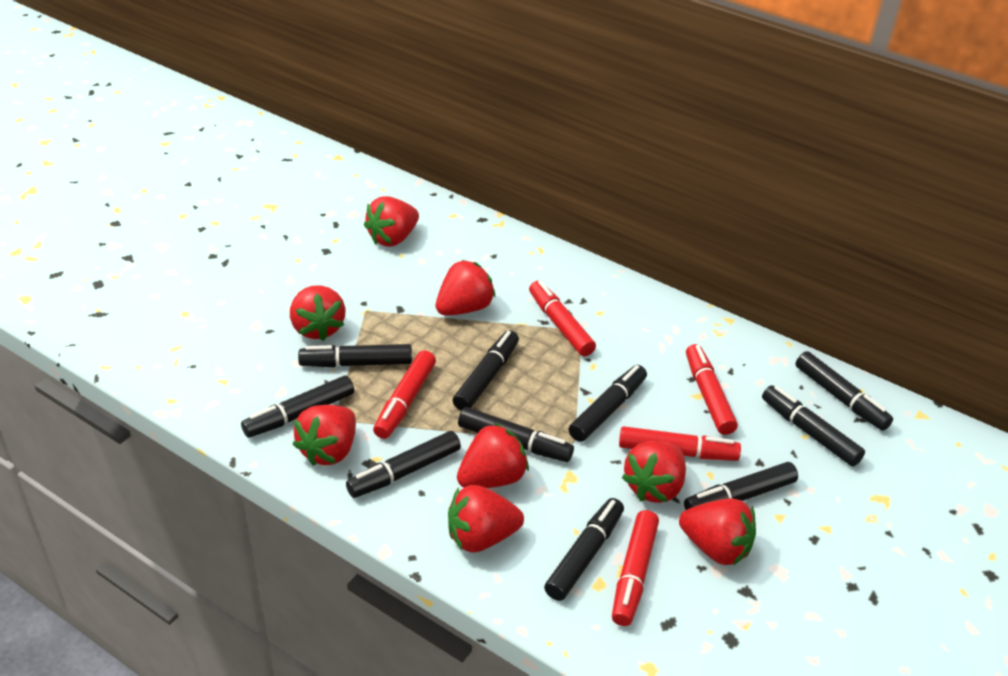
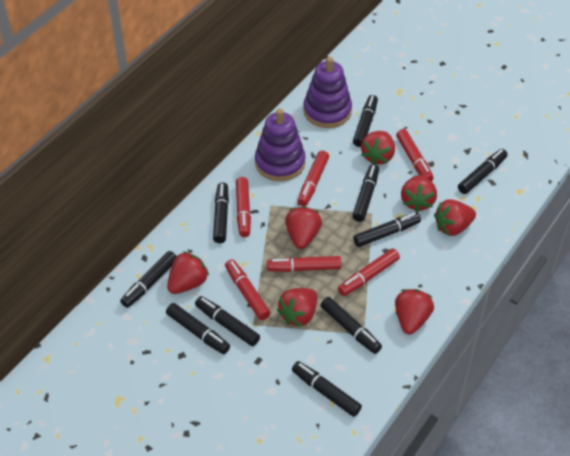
purple stacking toy: none = 0 -> [255,109,306,181] [303,57,352,128] = 2
red marker: [373,350,436,439] [529,281,596,356] [612,510,659,626] [619,426,741,461] [686,344,738,435] = 5 -> [225,259,270,320] [236,177,251,237] [267,256,341,272] [297,151,329,206] [338,249,400,296] [396,129,434,181] = 6
red strawberry: [290,285,346,341] [293,405,356,466] [364,196,419,247] [436,260,496,315] [448,485,524,552] [457,423,529,488] [622,441,686,503] [679,499,756,566] = 8 -> [167,251,209,294] [277,288,317,326] [285,206,322,249] [361,131,395,165] [395,289,434,334] [401,175,437,212] [434,199,476,236] = 7

